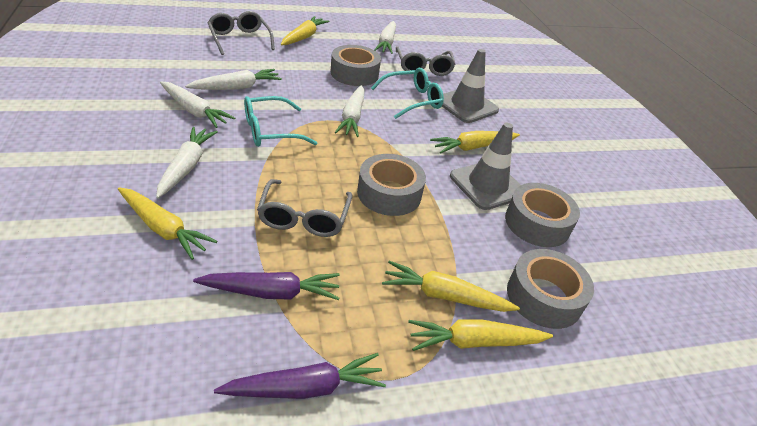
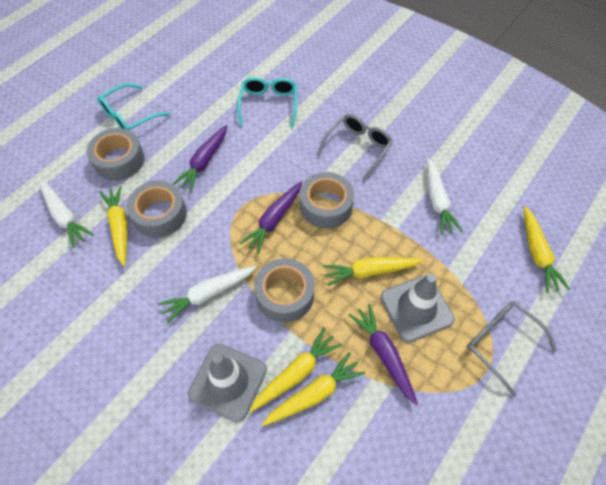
grey glasses: [207,11,275,55] [257,179,352,237] [396,46,455,76] = 3 -> [317,114,393,181] [467,301,557,396] = 2
purple carrot: [193,272,340,300] [214,353,386,399] = 2 -> [173,125,227,191] [240,181,302,254] [349,304,418,405] = 3
white carrot: [156,127,218,198] [160,82,235,128] [185,69,282,90] [335,85,365,137] [374,21,396,54] = 5 -> [39,181,94,248] [158,266,256,324] [427,158,463,235] = 3

